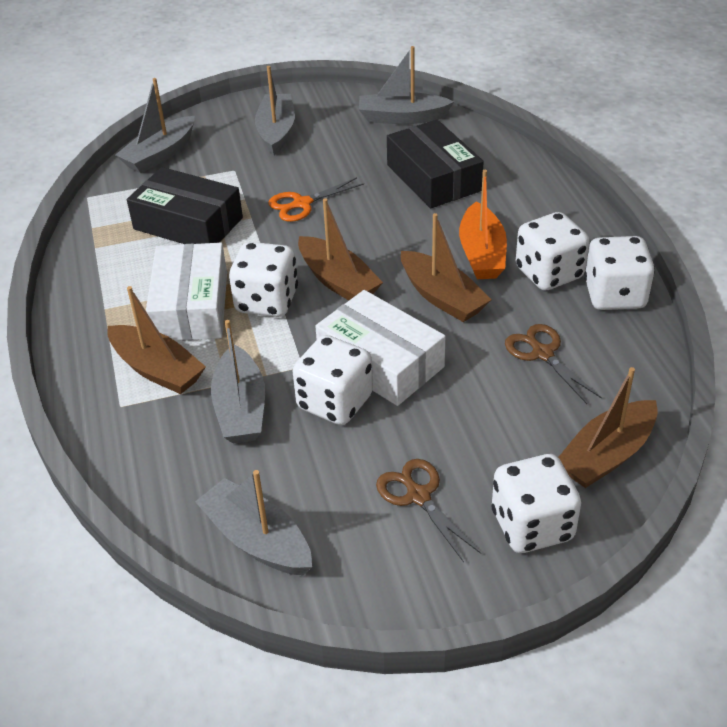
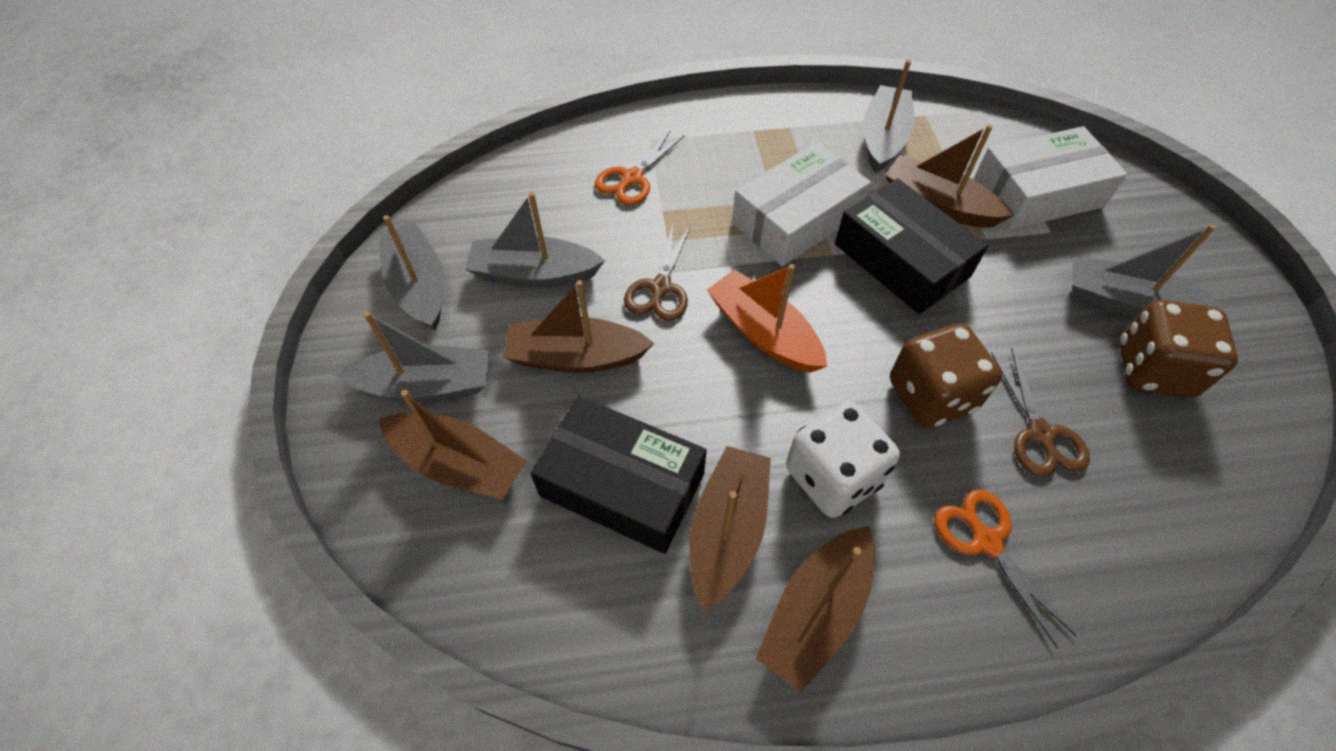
brown boat: [107,286,206,394] [298,198,383,300] [401,213,492,322] [558,367,658,488] = 4 -> [378,390,527,500] [503,280,654,373] [689,446,771,611] [756,526,875,693] [885,124,1014,228] = 5
brown dice: none = 0 -> [890,323,1002,428] [1119,300,1238,398] = 2
orange scissors: [268,177,364,222] = 1 -> [595,130,684,205] [935,490,1077,649] = 2
white dice: [229,242,298,317] [293,335,373,425] [492,454,581,553] [516,212,590,291] [584,236,655,310] = 5 -> [786,401,900,518] = 1

